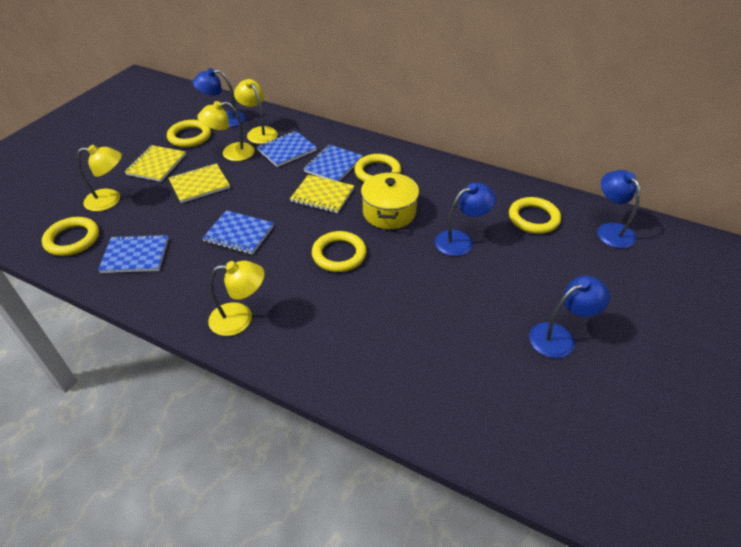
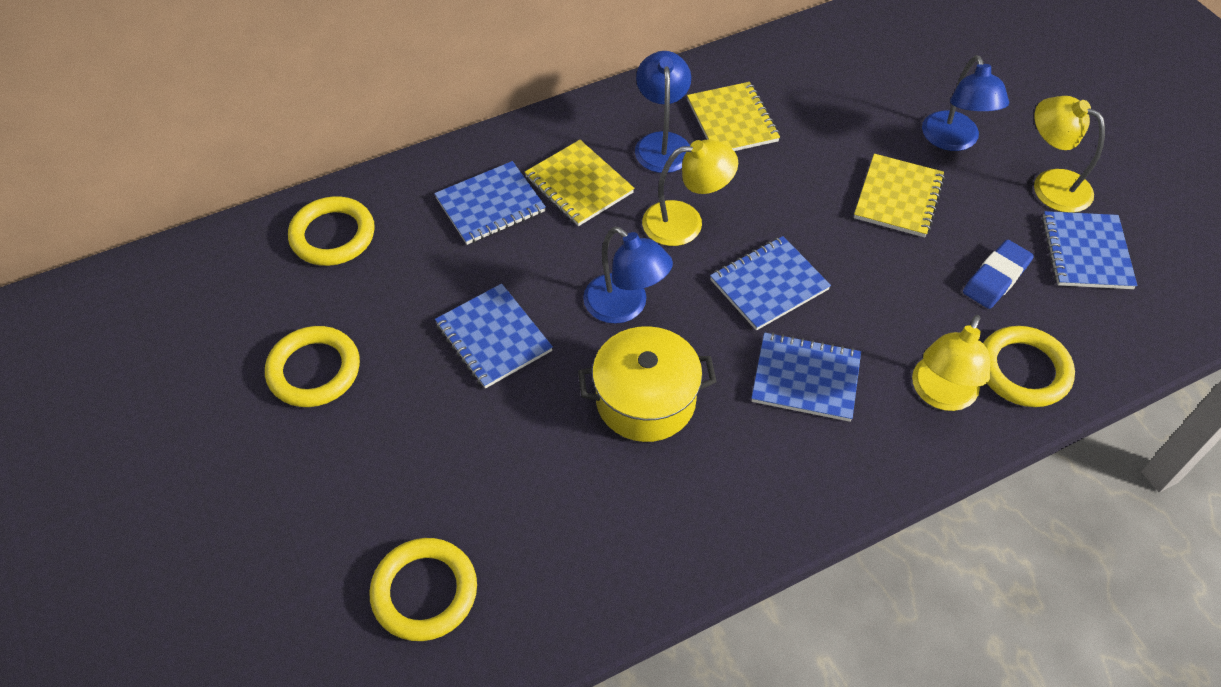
blue eraser: none = 0 -> [963,240,1034,309] = 1
blue lamp: [192,68,246,127] [435,183,496,256] [529,276,610,358] [597,170,640,248] = 4 -> [583,227,673,324] [635,51,691,173] [922,55,1009,151] = 3
blue notebook: [98,234,169,273] [202,210,274,255] [257,131,317,167] [303,144,363,182] = 4 -> [434,161,546,245] [435,284,553,389] [710,236,831,330] [751,332,861,422] [1042,211,1137,289] = 5
yellow lamp: [77,145,122,211] [197,101,255,161] [208,260,265,336] [234,79,278,144] = 4 -> [642,139,738,246] [912,315,990,411] [1034,96,1105,213] = 3
yellow ring: [42,217,99,256] [167,120,211,147] [312,231,366,272] [354,154,401,182] [509,197,561,234] = 5 -> [265,326,360,407] [288,196,375,266] [369,538,477,641] [983,326,1075,407] = 4

